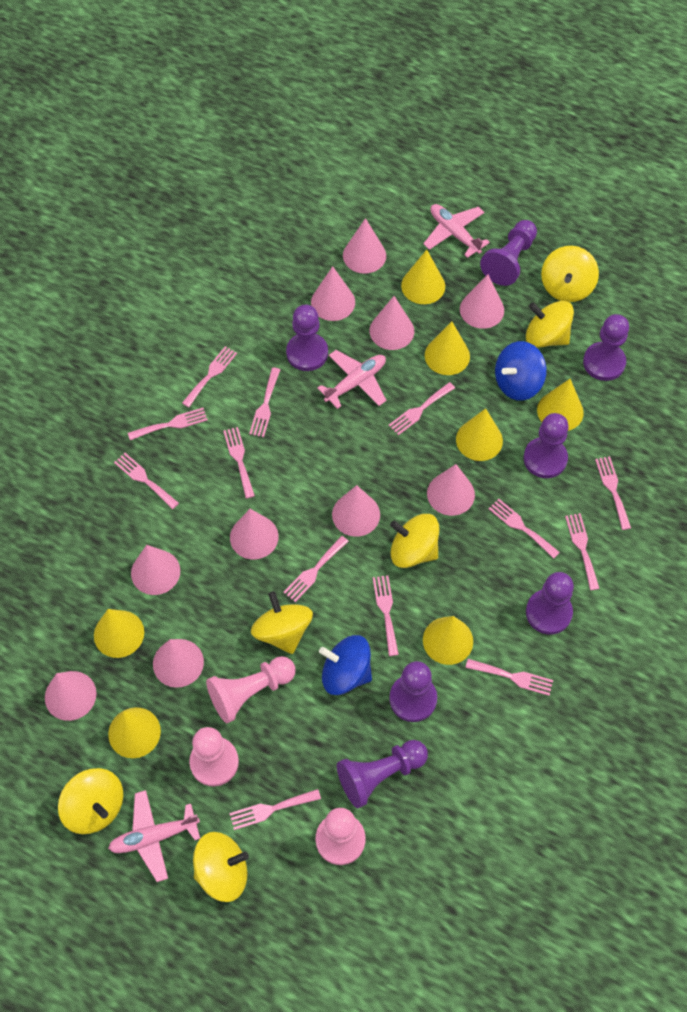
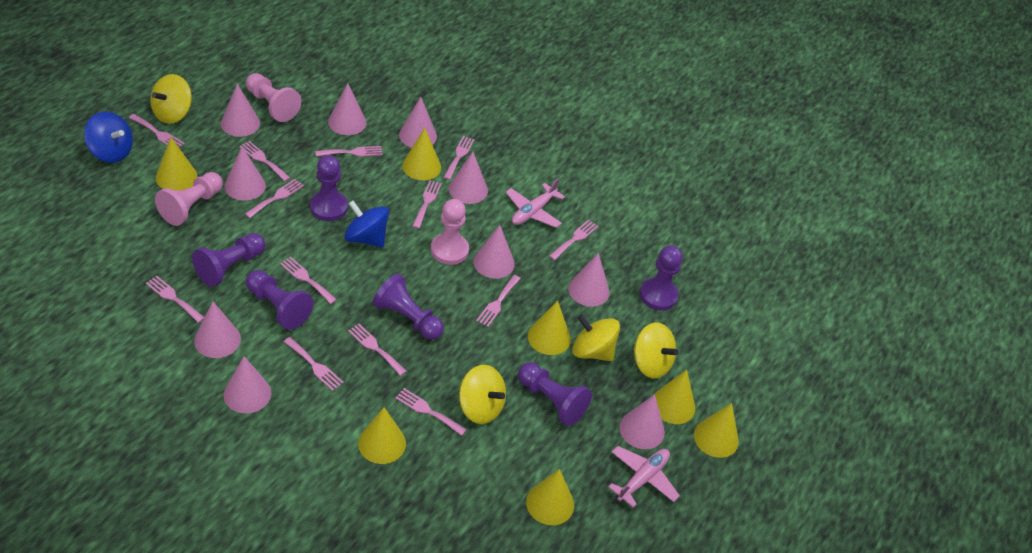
pink plane: [108,790,200,882] [317,350,386,409] [423,204,490,258] = 3 -> [505,178,565,228] [609,446,680,508] = 2
purple pawn: [286,305,328,371] [337,740,428,808] [389,661,437,722] [480,220,537,286] [524,413,569,478] [526,572,574,635] [583,314,629,381] = 7 -> [192,233,266,287] [246,270,313,330] [310,155,348,221] [373,274,444,340] [518,362,592,426] [640,245,683,311] = 6
yellow spinning top: [58,768,123,834] [193,832,249,902] [251,591,313,654] [390,514,439,568] [526,301,574,348] [541,246,599,302] = 6 -> [150,74,192,124] [459,365,506,424] [572,314,620,361] [633,322,679,379] = 4

